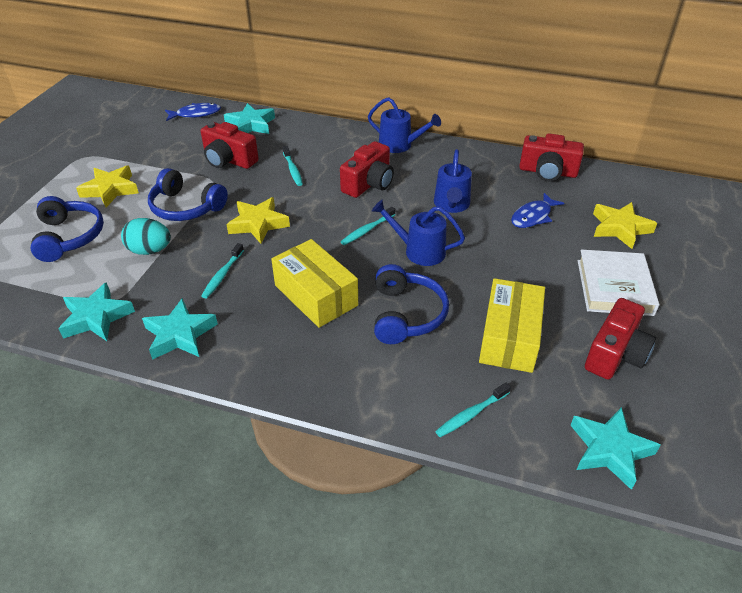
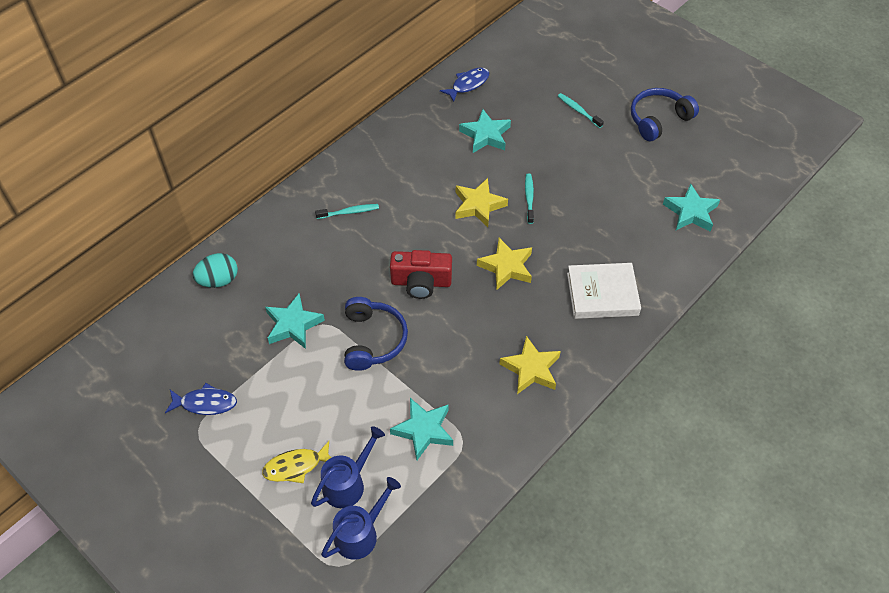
blue headphones: [31,196,104,262] [148,168,228,221] [374,264,449,344] = 3 -> [344,297,408,371] [631,88,699,141] = 2
blue watering can: [368,97,441,153] [372,200,465,266] [434,149,472,213] = 3 -> [311,426,385,508] [321,477,401,560] = 2
red camera: [201,122,259,169] [340,141,394,198] [519,133,584,181] [585,298,656,380] = 4 -> [390,250,452,299] = 1
turquoise toothbrush: [201,243,244,299] [283,146,303,186] [341,207,395,245] [435,383,511,437] = 4 -> [315,204,379,219] [525,173,534,224] [558,93,604,128] = 3
yellow box: [271,239,358,328] [479,278,545,373] = 2 -> none = 0
yellow fish: none = 0 -> [262,441,331,483] = 1

